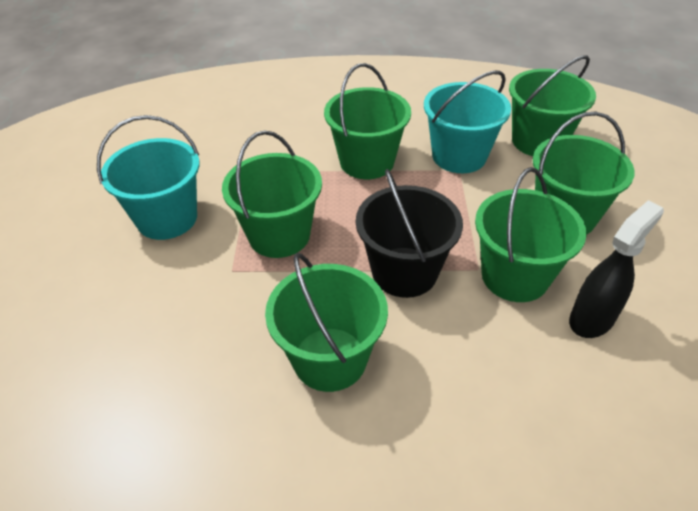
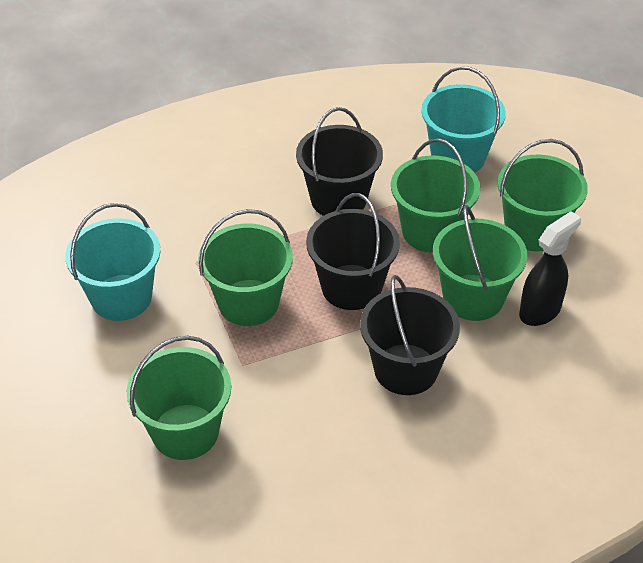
black bucket: [356,169,463,298] = 1 -> [296,107,383,216] [306,193,400,310] [360,275,460,395] = 3
green bucket: [222,131,322,258] [265,253,388,392] [324,63,411,179] [475,167,587,302] [509,55,596,156] [533,112,635,235] = 6 -> [127,336,231,460] [198,209,293,326] [391,139,480,252] [433,205,527,321] [498,139,588,251] = 5

